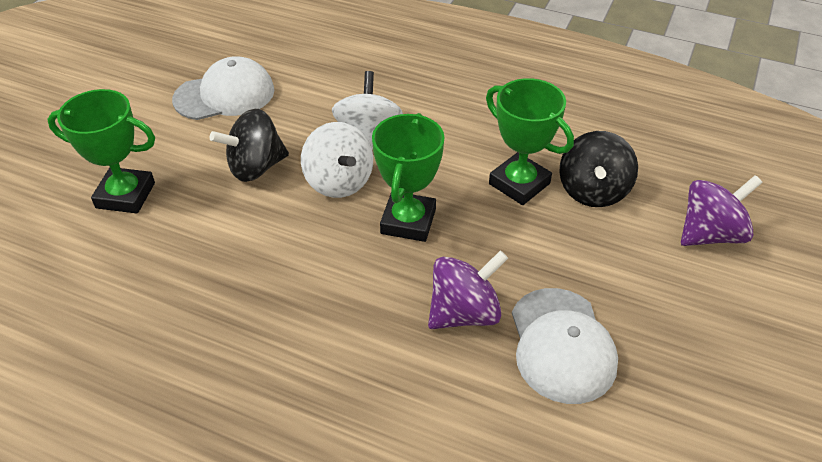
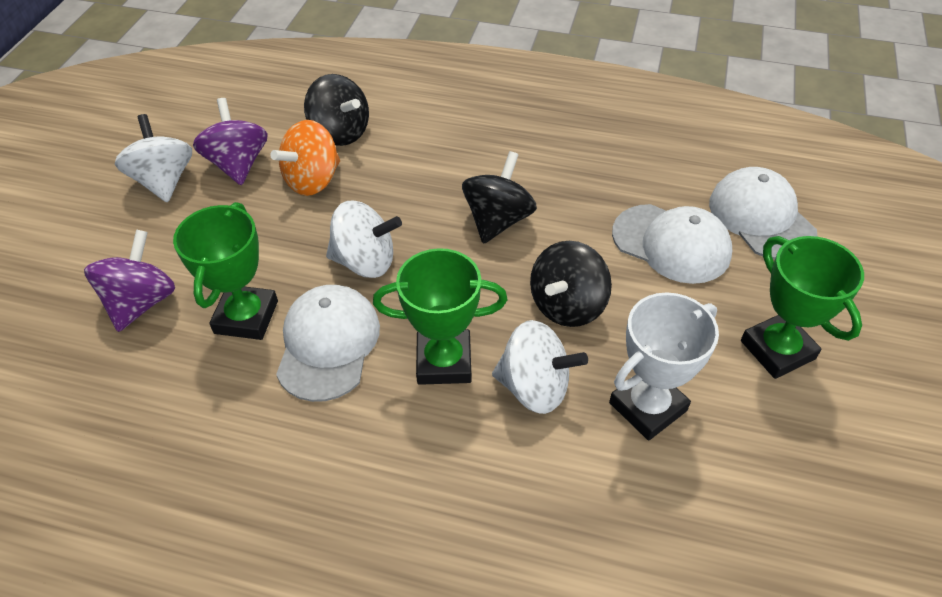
black spinning top: [210,109,289,182] [559,131,638,207] = 2 -> [304,74,369,146] [462,151,537,244] [530,241,612,327] = 3
orange spinning top: none = 0 -> [270,120,340,196] = 1
white cap: [172,56,274,120] [512,288,618,404] = 2 -> [276,285,380,402] [612,204,732,284] [709,167,818,259] = 3
white spinning top: [301,122,373,198] [332,71,403,150] = 2 -> [115,114,192,203] [326,201,402,278] [492,320,588,414] = 3
white trophy: none = 0 -> [609,293,719,441] = 1

